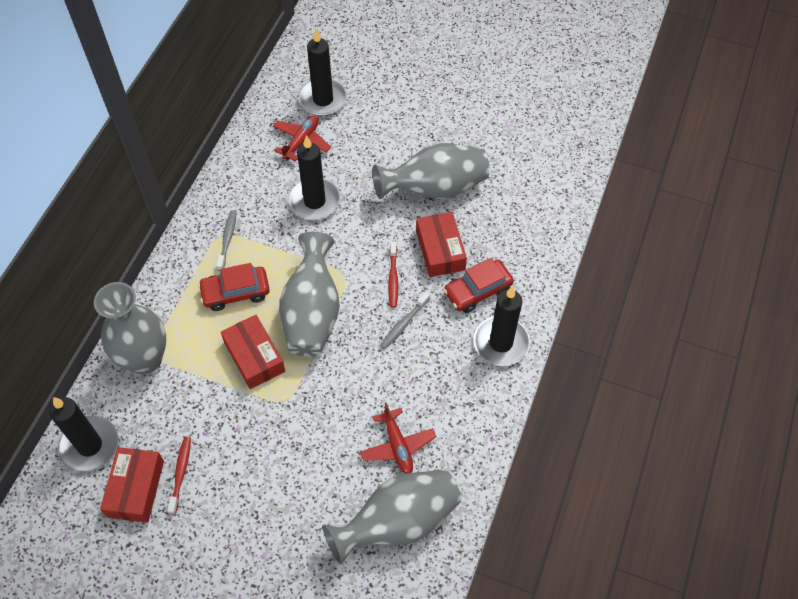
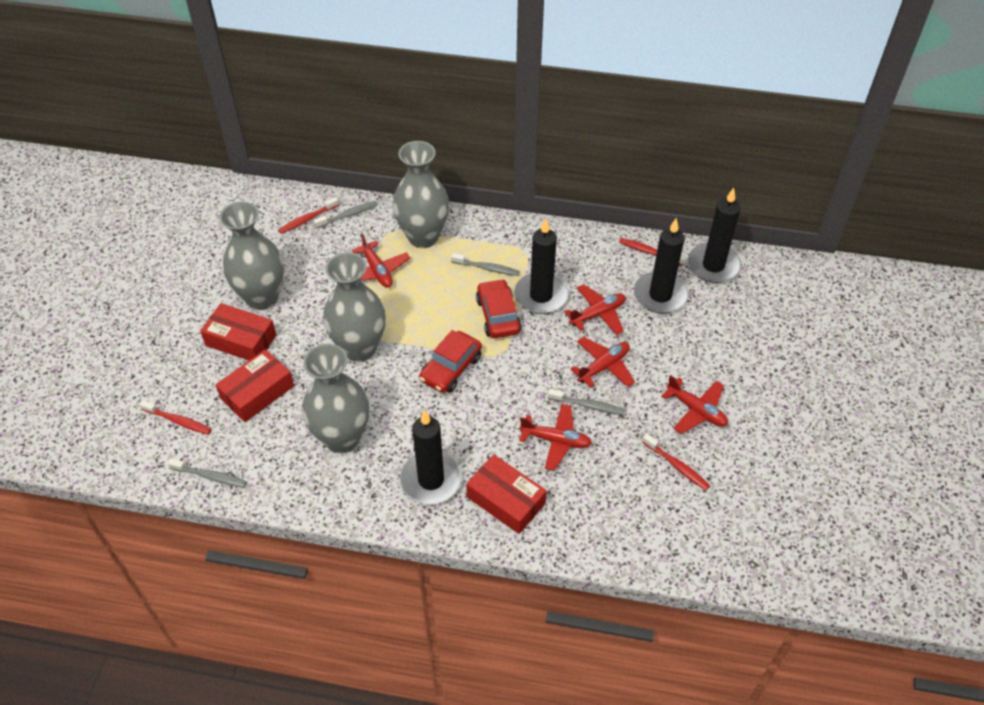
grey toothbrush: [216,210,237,271] [380,292,430,349] = 2 -> [167,458,247,488] [314,201,378,228] [451,253,520,276] [548,389,625,415] = 4
red plane: [273,116,331,161] [360,403,436,474] = 2 -> [352,233,410,288] [519,404,592,471] [564,284,626,335] [571,337,635,388] [661,375,728,434] = 5
red toothbrush: [167,437,191,514] [388,242,398,308] = 2 -> [139,400,212,435] [278,197,339,234] [619,238,687,266] [642,434,710,490] = 4

